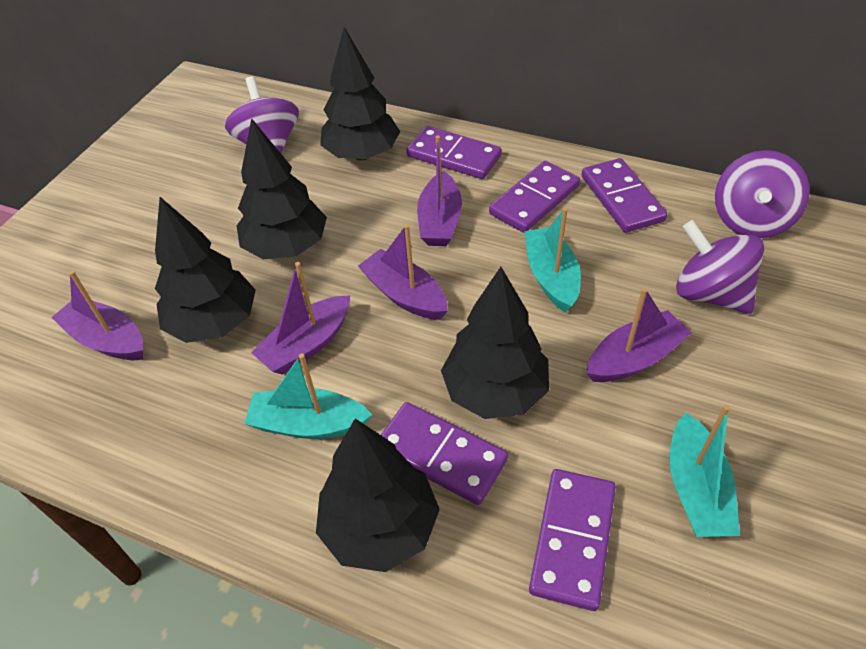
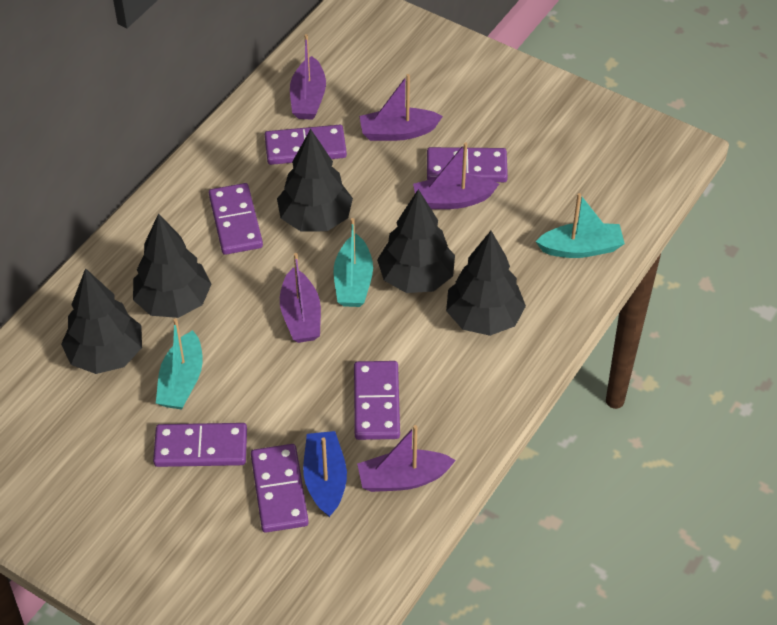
blue boat: none = 0 -> [303,431,347,517] = 1
purple domino: [381,402,508,505] [407,126,502,179] [489,161,580,233] [529,469,616,611] [582,158,667,233] = 5 -> [153,423,247,467] [209,183,263,255] [251,444,309,533] [265,125,347,165] [354,361,400,440] [427,147,508,182] = 6
purple spinning top: [225,76,299,153] [676,220,764,314] [715,150,810,238] = 3 -> none = 0

